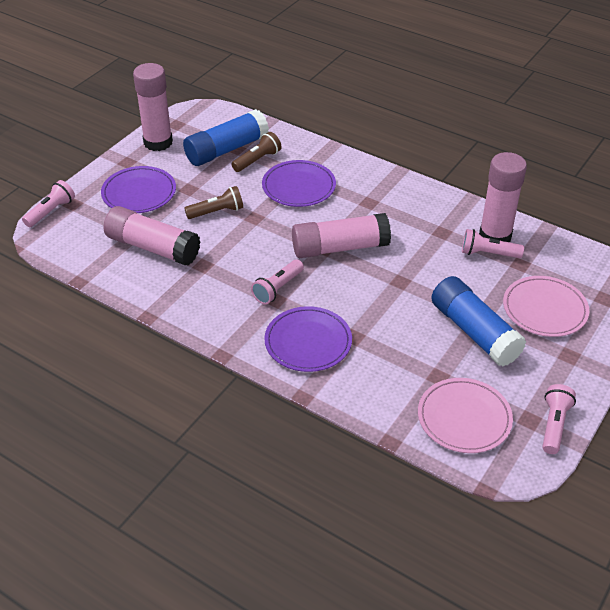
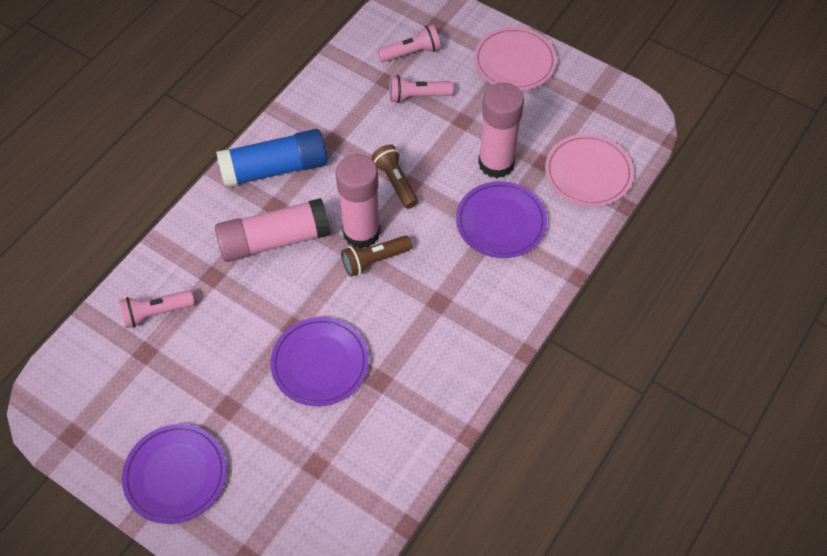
blue glue stick: [183,109,269,166] [431,276,526,367] = 2 -> [216,129,327,188] = 1
pink flashlight: [22,180,75,227] [251,259,304,305] [462,229,524,258] [542,384,576,454] = 4 -> [119,290,195,328] [377,25,441,62] [389,75,453,103] = 3
pink glue stick: [104,206,201,265] [133,63,173,151] [292,213,391,258] [479,152,527,242] = 4 -> [215,198,331,262] [336,154,380,249] [478,83,524,178] = 3

